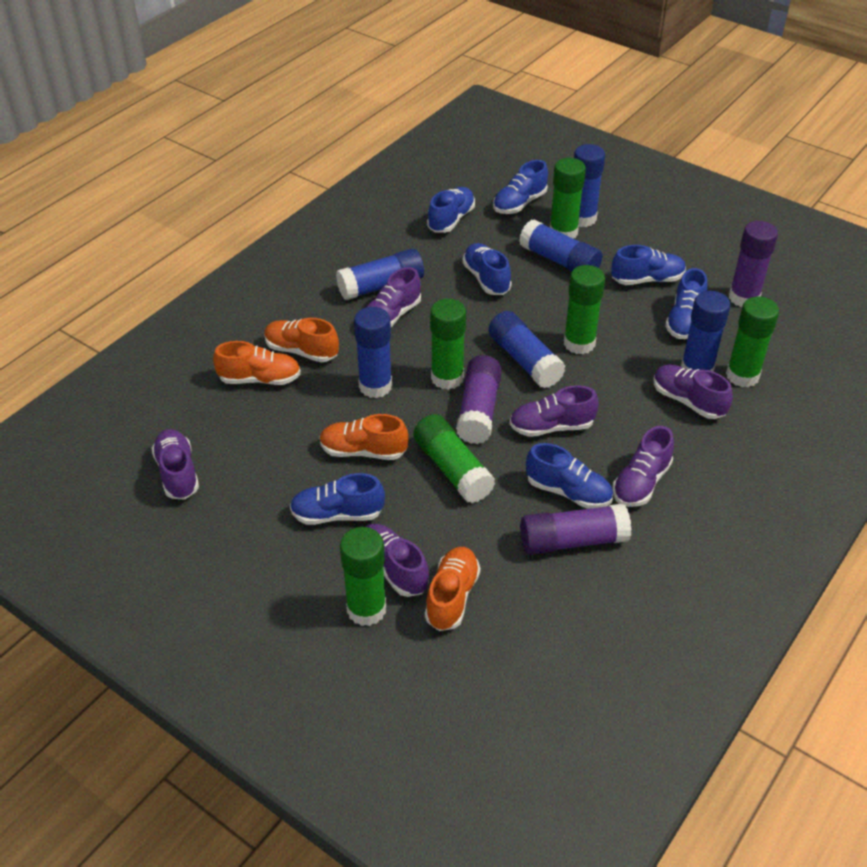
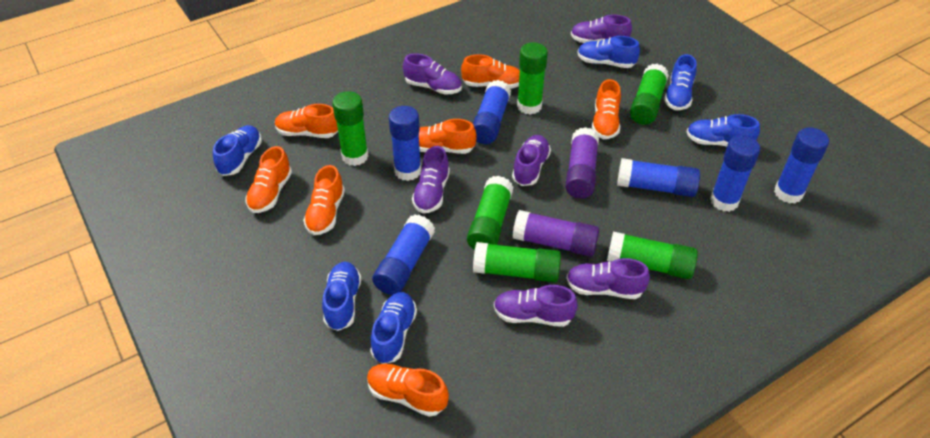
blue shoe: [290,473,385,525] [427,187,475,233] [462,243,512,295] [493,160,548,214] [526,443,613,509] [611,245,686,285] [665,268,707,339] = 7 -> [213,125,262,176] [322,262,361,331] [370,292,417,364] [577,36,640,68] [664,54,697,110] [686,114,760,147] = 6
orange shoe: [213,341,301,385] [264,318,339,362] [320,414,409,460] [425,547,480,631] = 4 -> [245,146,292,213] [275,104,338,138] [303,165,345,235] [367,364,449,417] [419,119,477,154] [461,54,520,89] [592,79,621,139] = 7
purple glue stick: [456,355,502,444] [520,504,632,555] [729,221,778,307] = 3 -> [513,210,600,257] [565,127,599,198] = 2

